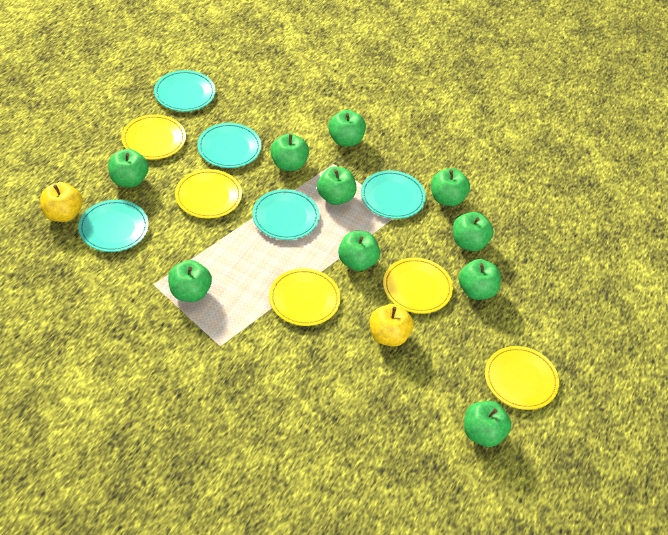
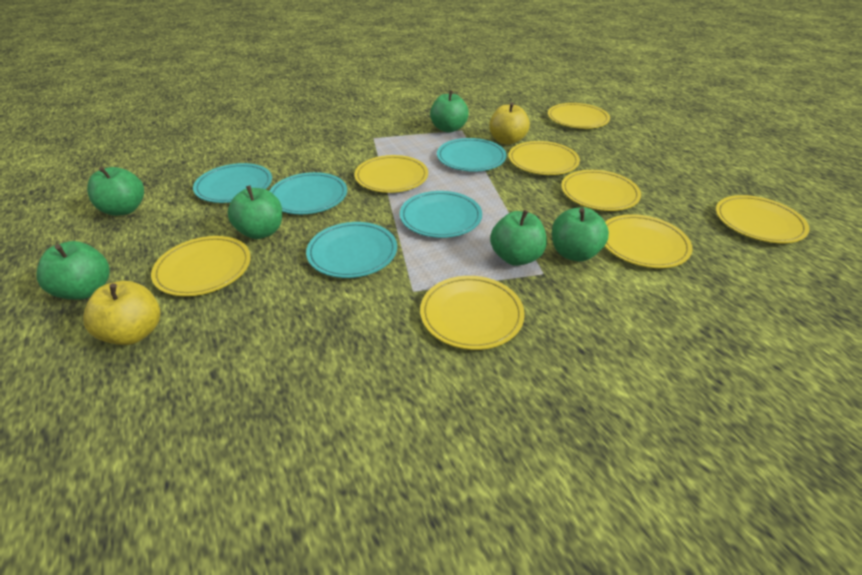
green apple: [108,149,149,187] [168,260,212,302] [270,133,309,171] [317,167,356,205] [328,110,366,146] [338,231,380,271] [431,168,470,206] [453,212,493,251] [459,259,501,300] [464,401,511,447] = 10 -> [36,241,110,300] [87,167,144,216] [228,185,282,239] [430,90,469,133] [490,210,547,266] [552,207,609,262] = 6
yellow plate: [121,114,186,159] [175,169,242,219] [269,268,341,326] [383,257,453,314] [485,346,559,410] = 5 -> [151,236,251,296] [354,155,428,193] [420,276,525,350] [509,141,580,175] [548,103,610,129] [561,170,641,211] [605,214,693,268] [716,195,809,243] = 8

